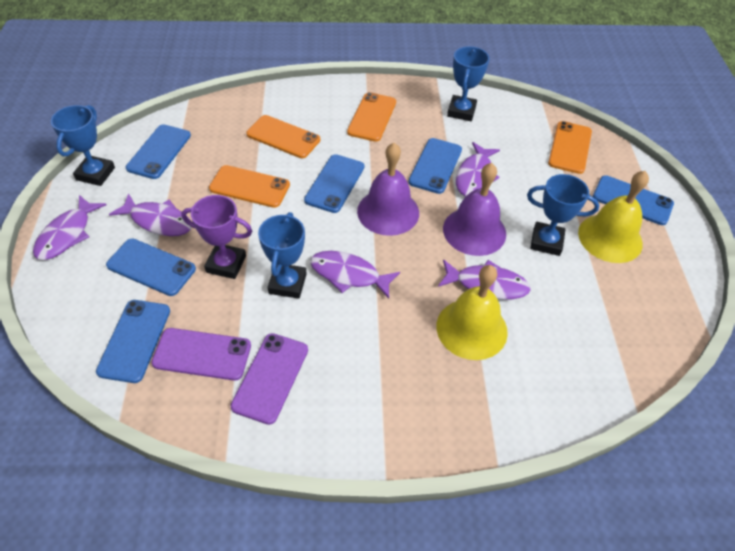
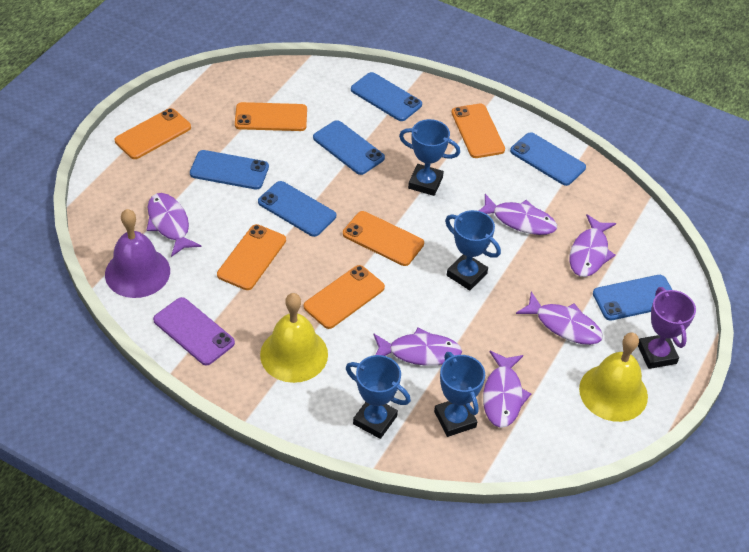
orange phone: [209,165,290,208] [246,115,320,158] [347,92,396,142] [548,121,592,174] = 4 -> [115,108,191,159] [217,224,286,290] [235,102,307,131] [303,265,385,329] [343,211,424,266] [451,104,505,158] = 6
purple bell: [357,143,419,236] [443,163,506,256] = 2 -> [105,209,170,298] = 1
purple fish: [33,195,106,260] [109,193,192,236] [310,251,400,299] [438,259,531,300] [456,142,500,196] = 5 -> [147,193,201,257] [373,327,462,366] [479,194,557,235] [483,351,532,428] [516,291,603,345] [569,214,616,277] = 6
purple phone: [151,328,251,381] [231,333,308,425] = 2 -> [153,297,235,365] = 1

